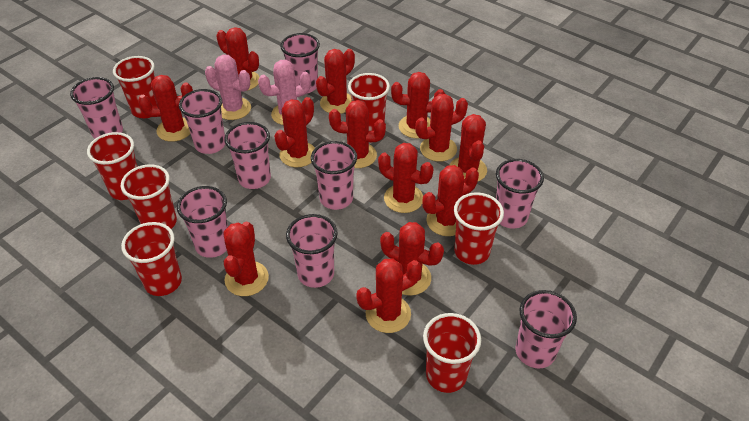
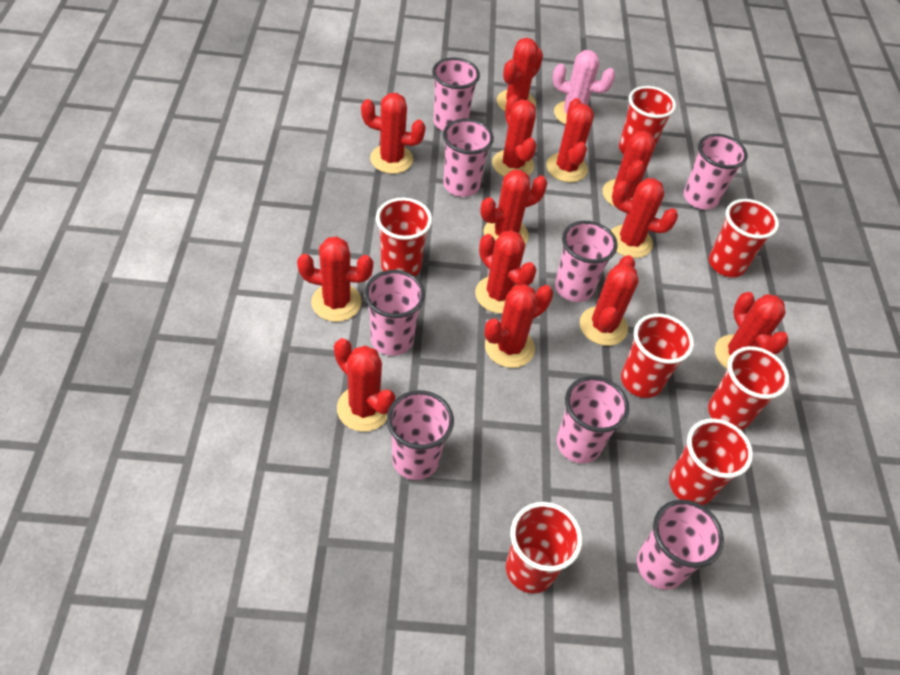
pink cactus: [205,55,251,120] [258,60,311,125] = 2 -> [552,50,615,125] = 1
pink cup: [70,77,123,139] [177,186,228,258] [179,89,225,154] [224,122,271,189] [280,33,320,94] [286,214,338,288] [311,141,357,210] [496,159,544,228] [516,290,577,368] = 9 -> [364,270,425,356] [387,390,454,480] [432,57,480,131] [443,119,494,197] [555,221,618,302] [557,376,629,463] [637,499,724,590] [684,134,748,209] = 8

